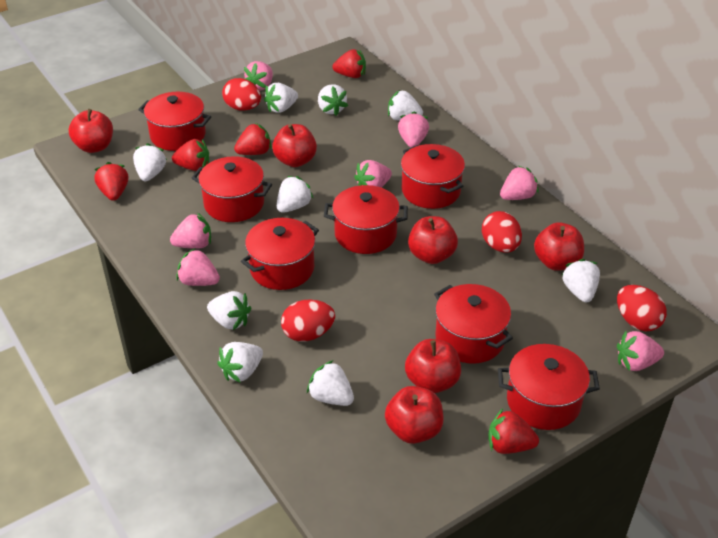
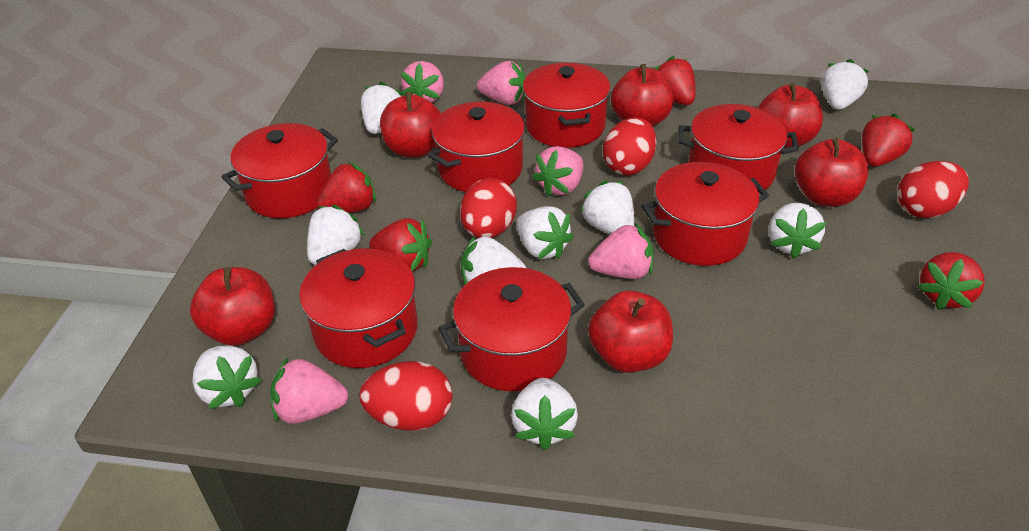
pink strawberry: [170,213,211,249] [176,248,220,286] [244,61,273,90] [354,160,392,188] [398,111,429,147] [500,166,539,200] [617,331,664,371] = 7 -> [270,357,348,424] [401,61,444,103] [477,61,525,105] [532,146,583,197] [588,223,653,279] = 5

